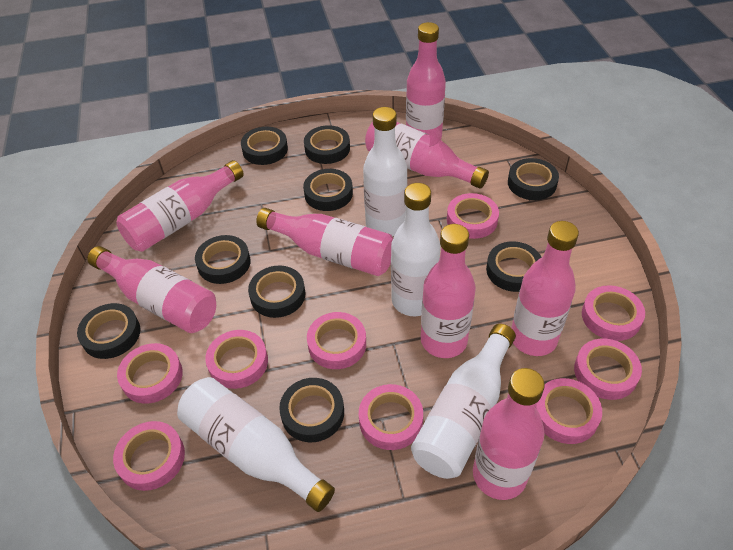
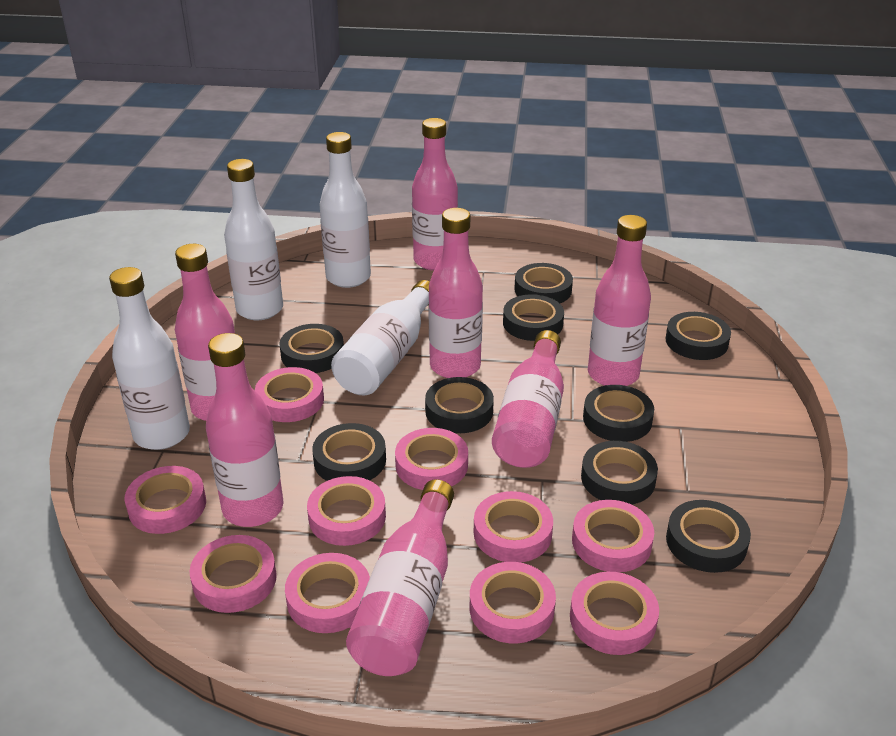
pink bottle: [87,246,216,333] [116,160,244,252] [256,208,393,276] [365,122,489,189] [406,22,446,140] [421,224,476,358] [473,368,545,500] [511,221,579,356] = 8 -> [175,244,235,421] [206,333,284,527] [346,479,454,676] [412,118,458,271] [428,208,483,378] [492,330,564,468] [588,215,651,386] = 7
pink tape: [113,421,185,491] [117,343,183,404] [205,330,268,389] [307,312,366,369] [359,384,423,450] [447,193,499,239] [536,378,602,444] [574,339,642,400] [582,285,645,341] = 9 -> [124,466,206,534] [190,535,277,613] [255,367,324,422] [285,553,370,633] [307,476,386,546] [395,428,468,490] [470,562,556,644] [474,491,553,563] [570,572,659,655] [572,500,654,572] = 10

